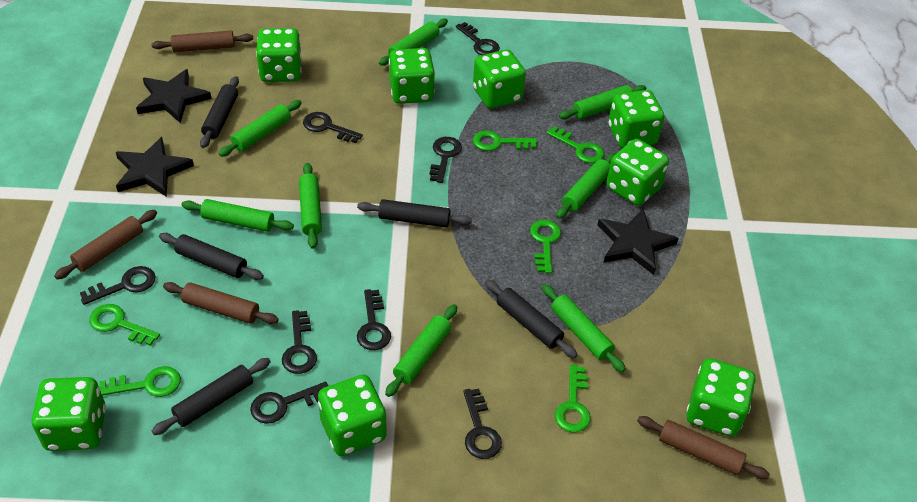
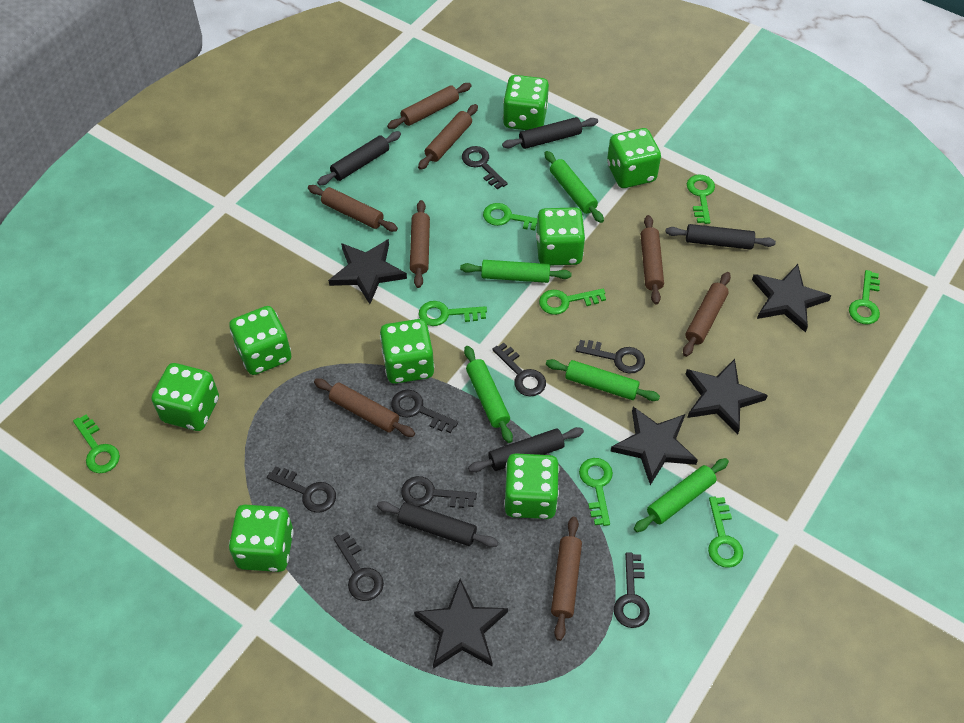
black star: [116,137,194,197] [136,69,212,123] [598,209,678,275] = 3 -> [328,239,407,304] [414,579,508,669] [610,407,698,485] [685,359,768,434] [752,264,832,333] = 5
brown rolling pin: [54,210,157,279] [152,31,253,52] [163,282,279,324] [637,416,770,479] = 4 -> [308,185,398,232] [314,378,415,437] [387,83,472,129] [410,200,430,288] [418,104,478,170] [551,516,582,641] [641,215,664,305] [683,272,731,357] = 8
green key: [89,304,160,346] [99,366,181,397] [473,131,537,151] [530,220,561,274] [547,126,604,163] [555,365,591,433] = 6 -> [73,414,120,473] [419,301,487,326] [483,203,537,231] [539,289,606,315] [579,458,613,526] [687,174,715,224] [708,497,743,568] [849,270,880,325] = 8
green rolling pin: [182,199,294,232] [219,100,302,157] [299,163,322,249] [379,19,448,66] [385,304,457,397] [542,284,626,372] [556,153,616,219] [559,85,646,119] = 8 -> [460,260,572,283] [464,346,513,443] [544,151,604,223] [546,359,660,401] [634,458,729,532] = 5

